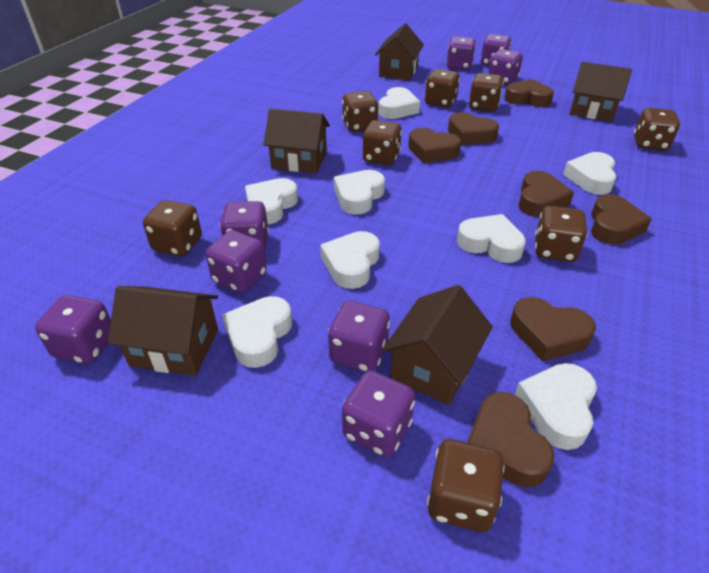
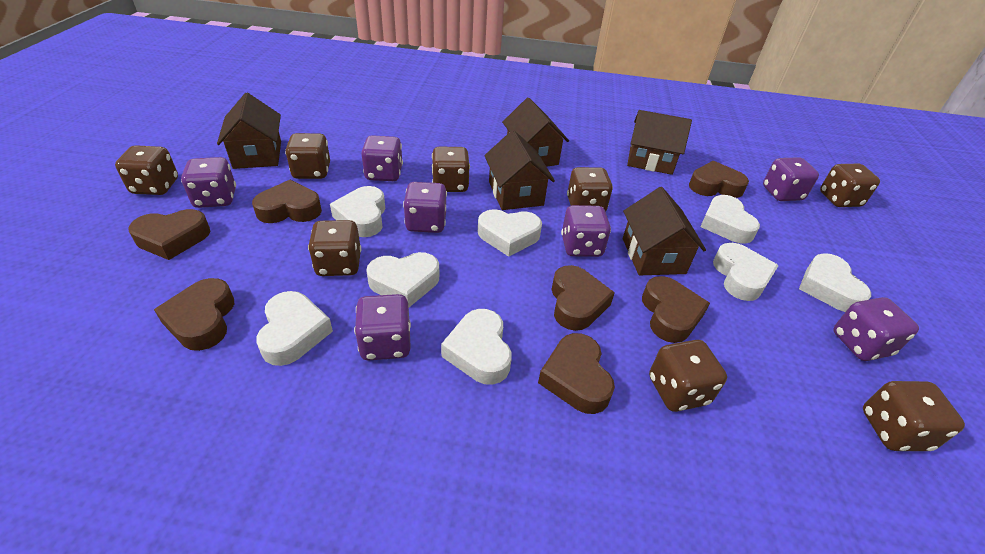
purple dice: [35,295,111,364] [206,230,267,293] [220,201,269,251] [328,301,390,372] [342,370,415,457] [446,37,476,70] [480,34,511,66] [488,49,523,85] = 8 -> [181,157,236,208] [354,294,411,361] [361,135,403,181] [403,182,447,233] [561,205,611,257] [763,157,819,201] [833,297,919,361] = 7

